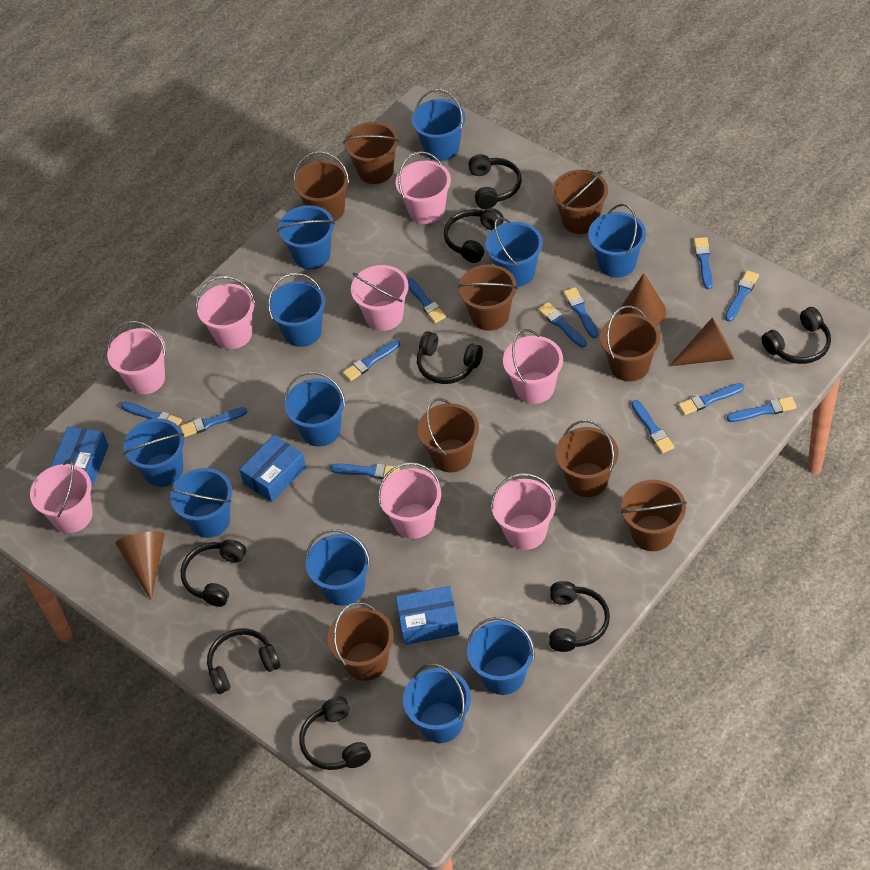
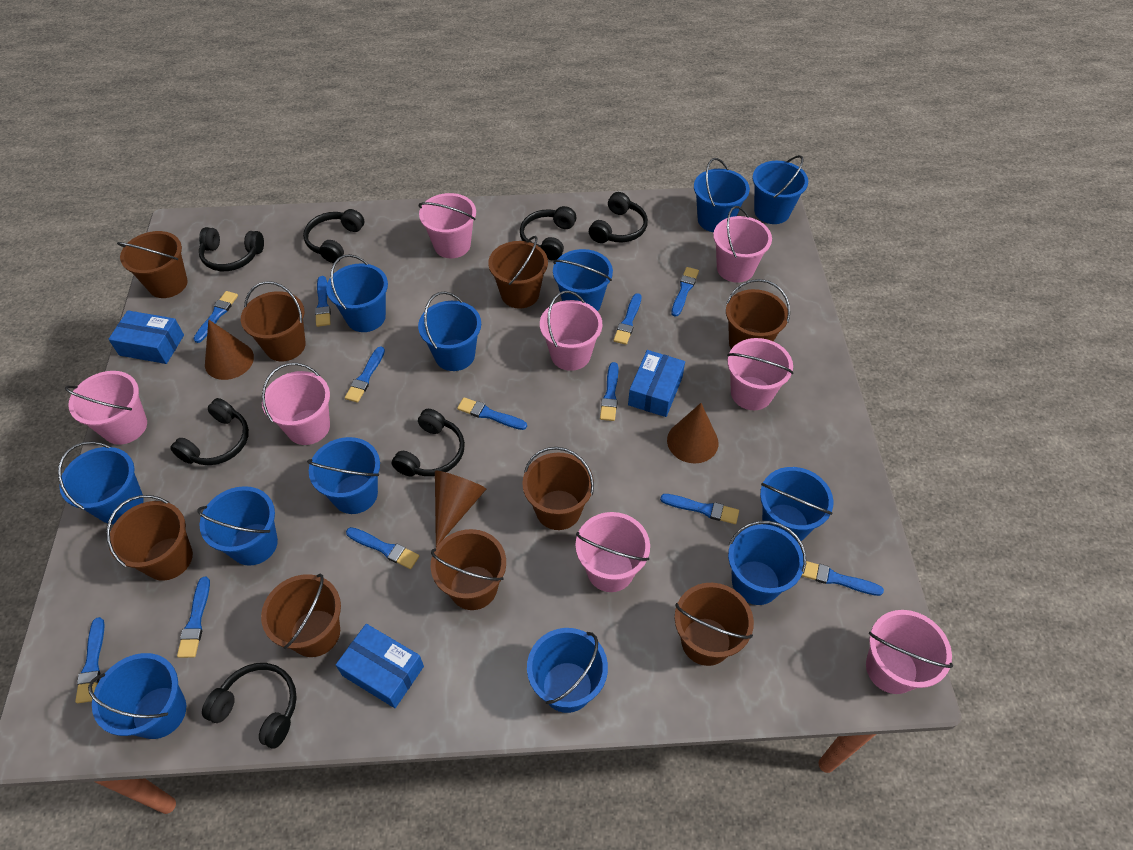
black headphones: [181,539,246,607] [207,628,280,694] [299,696,371,770] [417,331,483,384] [444,208,504,263] [468,154,522,209] [549,581,610,652] [761,307,831,364] = 8 -> [170,398,249,465] [199,227,264,271] [202,663,297,749] [303,209,364,263] [392,409,465,476] [520,206,576,260] [589,192,648,243] = 7
blue bucket: [123,418,184,487] [169,468,232,538] [268,273,325,347] [277,205,335,269] [284,372,345,447] [306,529,370,606] [403,664,471,743] [411,89,465,161] [467,617,535,695] [485,217,543,287] [588,204,646,278] = 11 -> [58,441,144,524] [88,653,186,739] [197,486,278,566] [307,437,380,514] [326,254,388,332] [418,291,481,371] [527,628,608,713] [553,249,613,311] [694,158,750,232] [728,521,806,605] [752,155,808,224] [760,467,833,543] = 12

